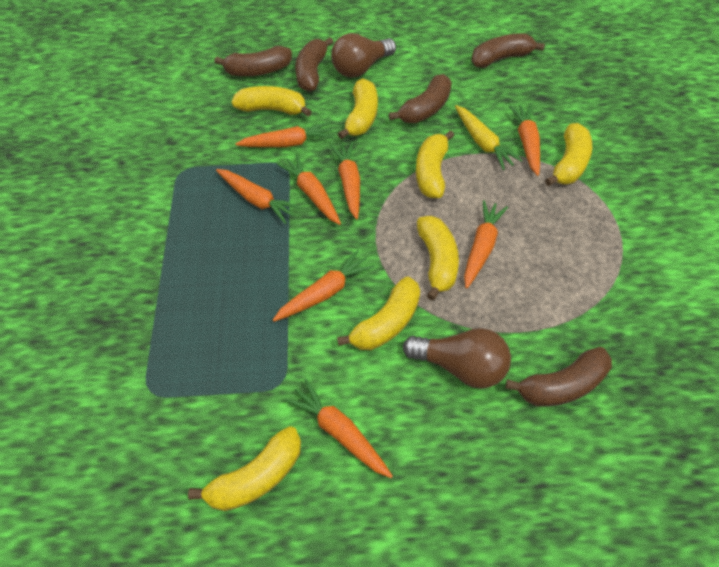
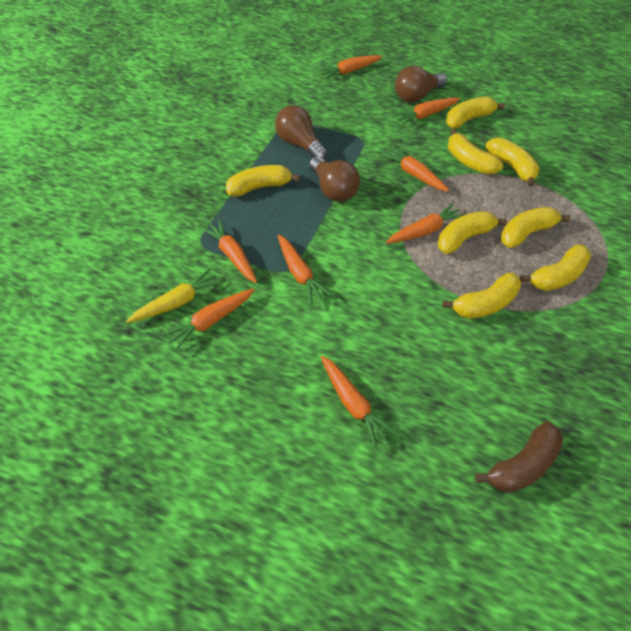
brown banana: [214,46,292,76] [295,37,333,92] [389,74,452,123] [471,33,545,68] [505,347,612,407] = 5 -> [475,421,563,493] = 1
brown light bulb: [331,33,396,78] [403,328,511,389] = 2 -> [275,105,328,160] [309,156,360,202] [395,65,447,102] = 3
yellow banana: [188,426,301,511] [231,86,312,117] [337,277,420,350] [338,78,378,139] [416,130,454,198] [417,216,459,301] [545,123,592,186] = 7 -> [226,165,300,197] [438,211,507,254] [443,273,521,319] [446,96,505,128] [448,129,503,174] [485,137,539,187] [501,207,570,248] [520,244,591,291] = 8

